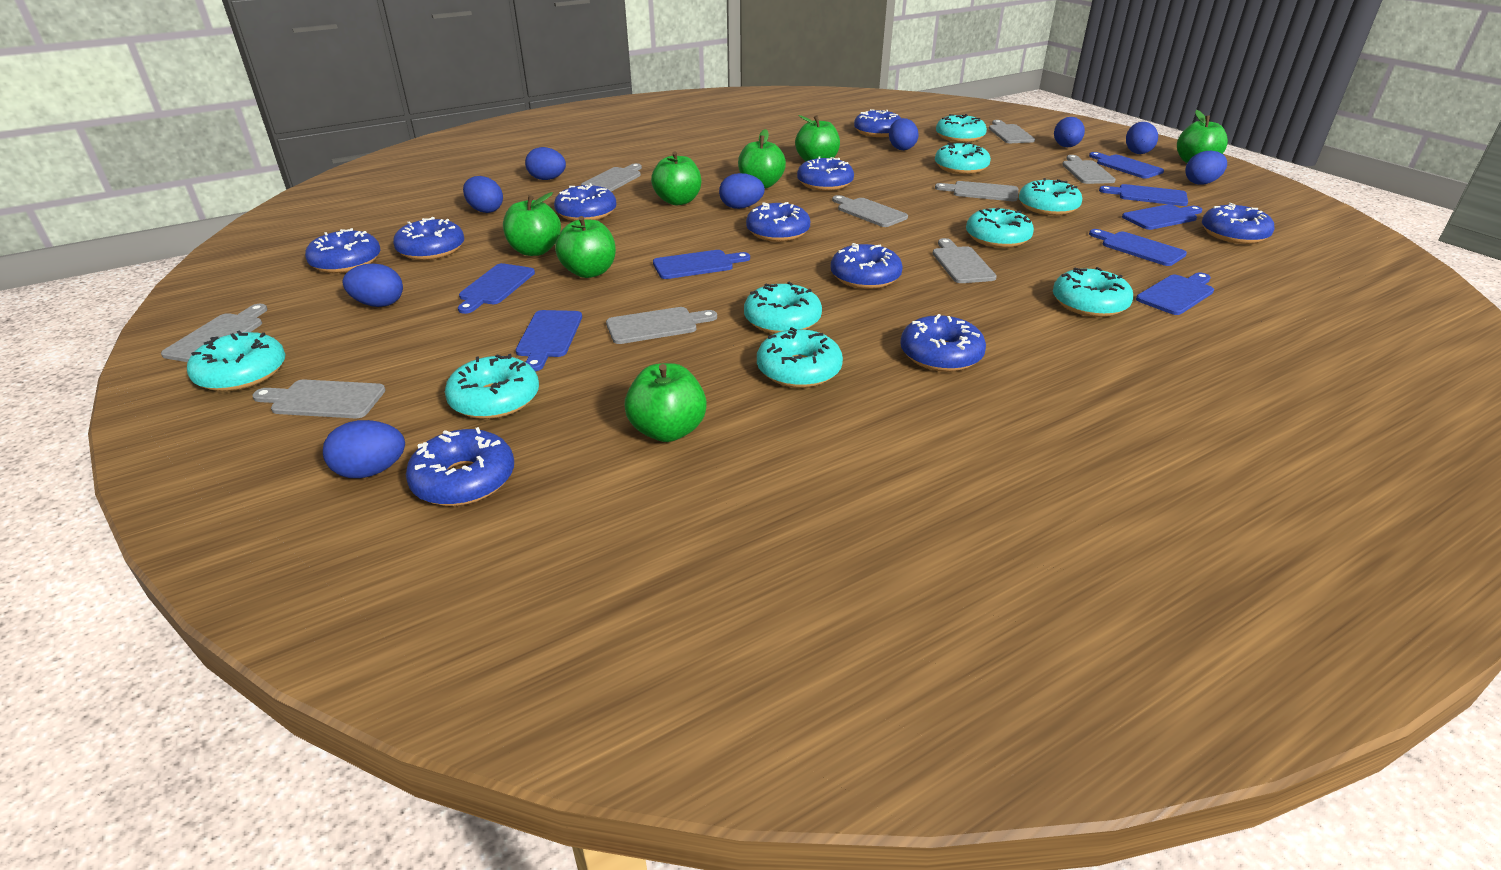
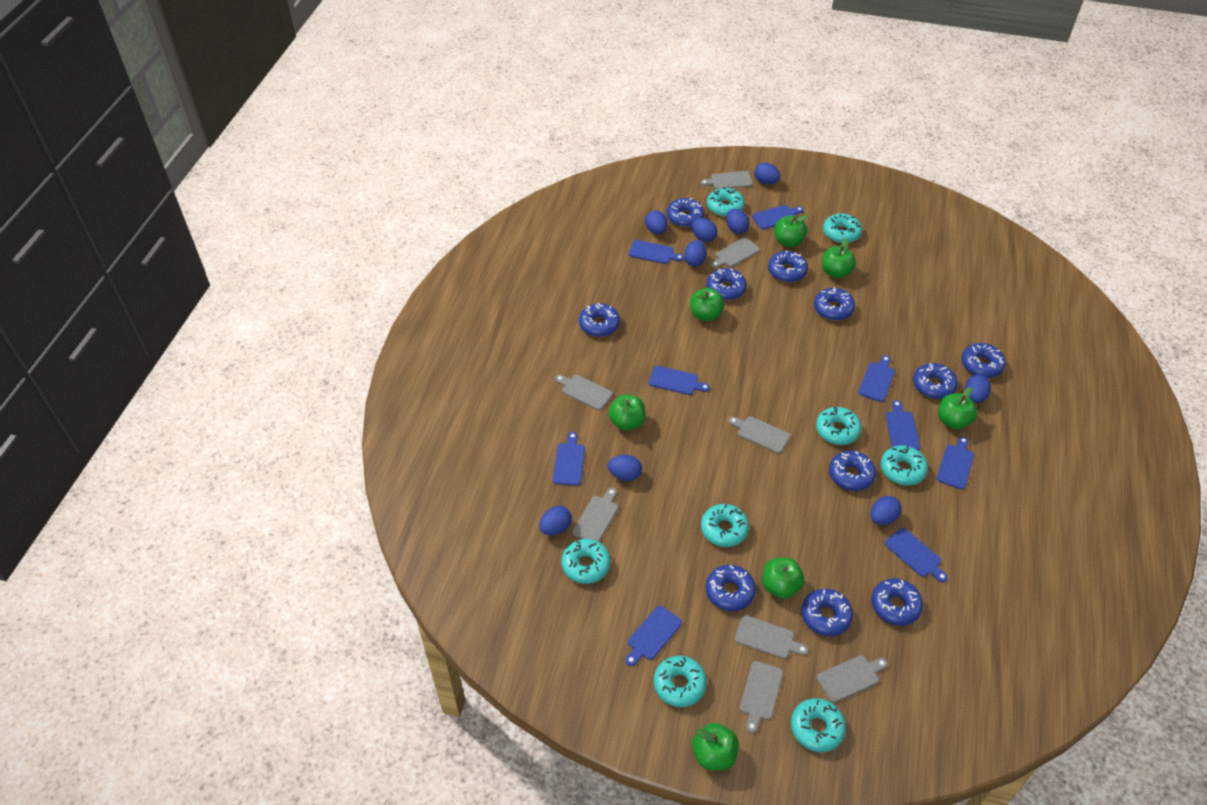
blue cutting board: [458,263,535,314] [516,310,582,371] [653,250,750,279] [1089,152,1164,179] [1089,229,1187,266] [1099,184,1188,206] [1122,204,1203,230] [1136,272,1214,315] = 8 -> [553,432,585,486] [625,605,682,666] [629,240,684,264] [649,366,710,395] [752,205,804,229] [858,355,895,402] [885,400,920,450] [885,528,948,582] [937,436,974,489] = 9
blue donut: [305,228,381,273] [393,217,464,260] [406,427,514,506] [554,183,616,221] [746,202,810,242] [797,156,854,191] [831,243,903,289] [854,109,901,137] [900,314,986,372] [1202,203,1274,244] = 10 -> [579,303,620,337] [667,198,705,227] [706,268,747,300] [706,565,756,611] [768,250,808,282] [802,589,853,636] [814,287,855,321] [829,451,876,491] [871,578,923,626] [913,363,958,399] [961,343,1006,378] = 11
grey cutting board: [161,304,267,362] [252,380,386,418] [581,163,642,192] [606,307,717,344] [832,195,908,227] [932,238,997,283] [935,181,1018,201] [989,120,1035,143] [1062,155,1116,184] = 9 -> [555,375,613,410] [572,488,618,542] [701,171,753,189] [711,237,760,268] [728,416,790,453] [734,615,808,659] [740,661,783,733] [817,655,888,703] = 8
turquoise donut: [187,330,286,391] [445,354,539,419] [744,282,822,334] [757,327,843,388] [935,143,991,174] [936,114,987,142] [966,208,1034,248] [1019,178,1082,215] [1053,267,1133,317] = 9 -> [562,539,611,584] [654,656,707,707] [701,504,749,547] [707,187,745,217] [791,698,846,752] [816,407,862,445] [823,214,862,243] [881,445,928,485] = 8

